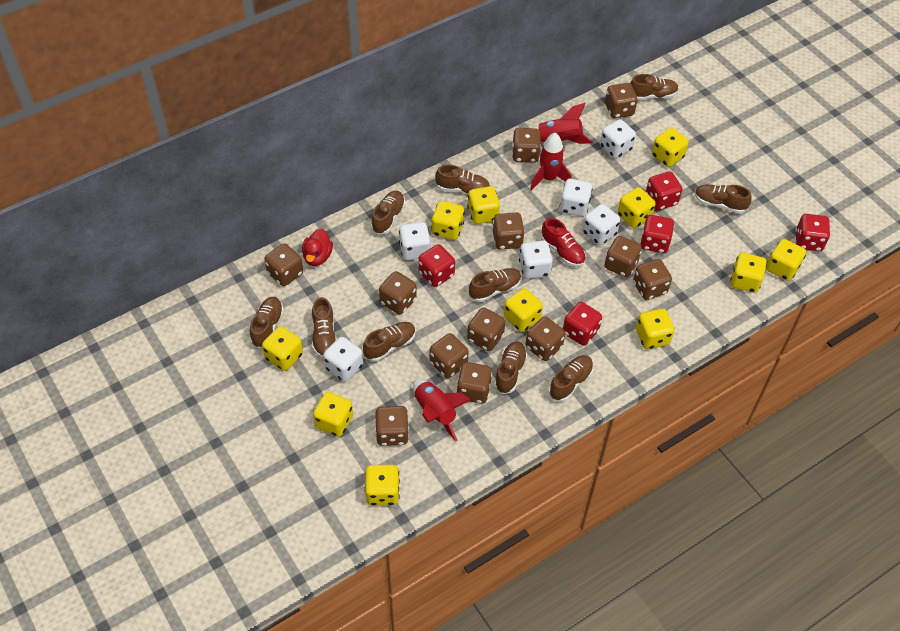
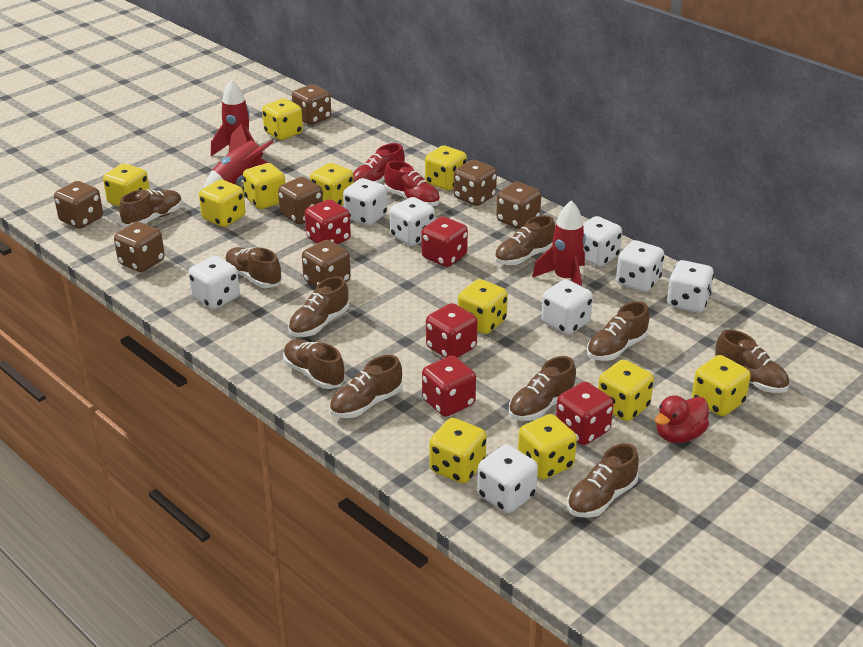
brown dice: [264,244,303,286] [375,406,409,446] [379,271,417,314] [430,333,469,378] [456,362,492,404] [467,308,505,351] [493,212,525,250] [512,128,541,163] [525,317,565,361] [605,83,638,118] [605,236,642,277] [633,259,672,300] = 12 -> [54,181,103,228] [114,222,165,272] [278,177,323,224] [292,84,331,125] [302,240,351,287] [454,160,497,206] [496,182,541,229] = 7
red shoe: [541,218,586,267] = 1 -> [353,143,405,183] [384,161,440,207] = 2
white dice: [323,337,363,382] [399,222,431,260] [519,240,553,279] [559,179,593,217] [582,204,620,245] [600,119,636,159] = 6 -> [189,256,240,309] [343,178,387,226] [390,197,435,246] [477,445,538,513] [541,279,593,335] [583,216,622,267] [616,240,664,292] [666,260,714,312] = 8

